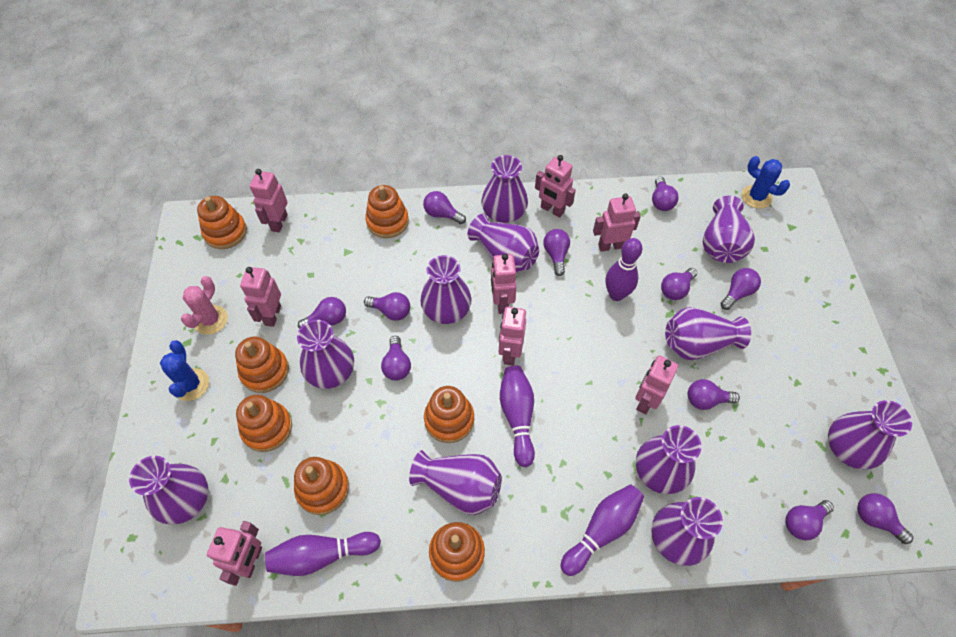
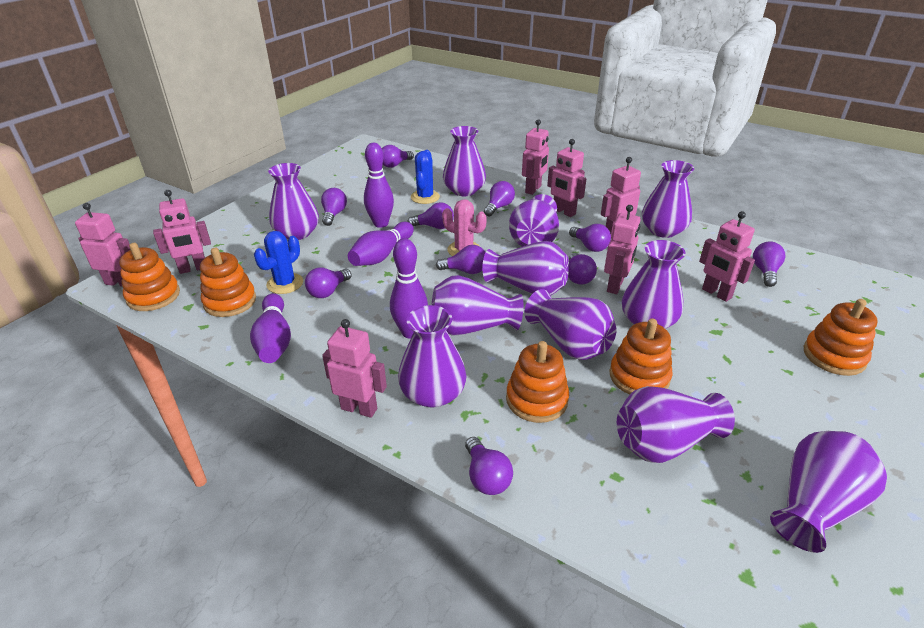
orange stacking toy: [197,196,247,249] [235,336,289,393] [236,395,292,452] [294,457,349,515] [365,185,409,238] [424,386,474,443] [429,522,485,582] = 7 -> [119,243,180,311] [200,248,256,317] [506,341,569,423] [609,319,673,395] [804,299,878,376] = 5
purple light bulb: [298,297,346,329] [364,292,410,321] [381,336,411,381] [423,191,466,224] [543,229,570,276] [652,177,679,211] [661,268,697,300] [688,379,740,410] [720,268,761,310] [786,500,834,540] [857,493,913,544] = 11 -> [305,268,352,298] [321,188,347,226] [382,145,414,168] [408,202,454,229] [436,245,486,274] [465,437,513,495] [484,181,515,217] [568,253,597,285] [569,224,611,252] [753,241,786,287] = 10

